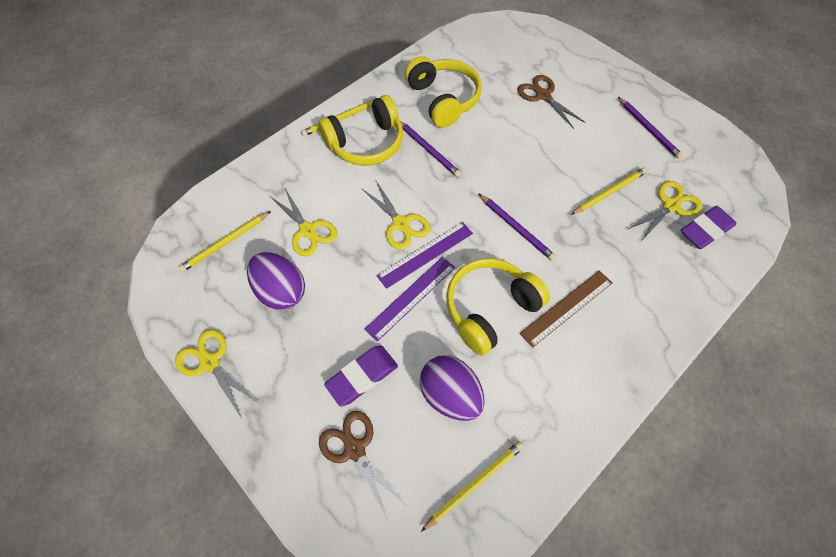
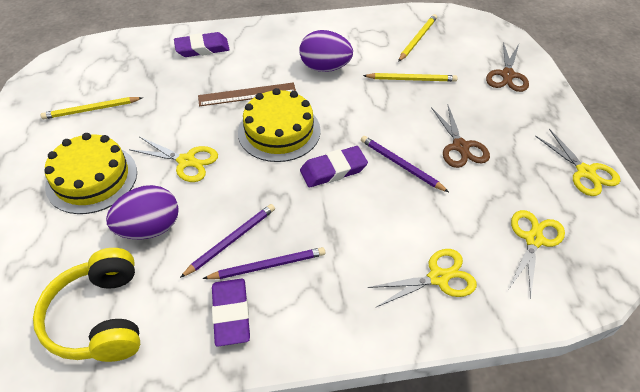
purple eraser: [324,345,398,407] [681,206,736,249] = 2 -> [174,32,230,57] [212,279,250,346] [300,146,368,188] = 3
purple ruler: [364,257,455,342] [376,222,473,289] = 2 -> none = 0
yellow cake: none = 0 -> [44,133,137,214] [238,88,321,162] = 2
yellow headphones: [318,95,403,166] [405,56,482,128] [446,258,550,355] = 3 -> [33,248,140,362] = 1
yellow pencil: [178,211,271,273] [301,99,374,137] [421,441,524,532] [571,168,647,215] = 4 -> [41,97,142,119] [363,73,457,82] [398,14,437,62] = 3

